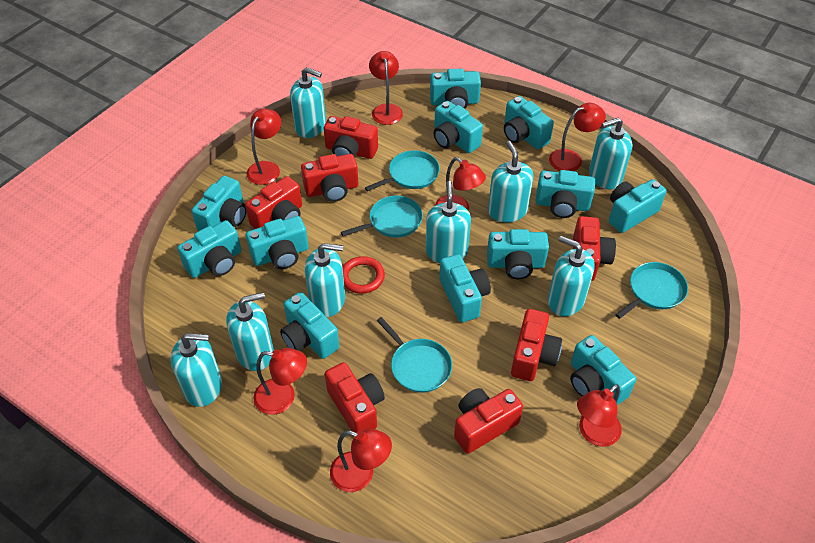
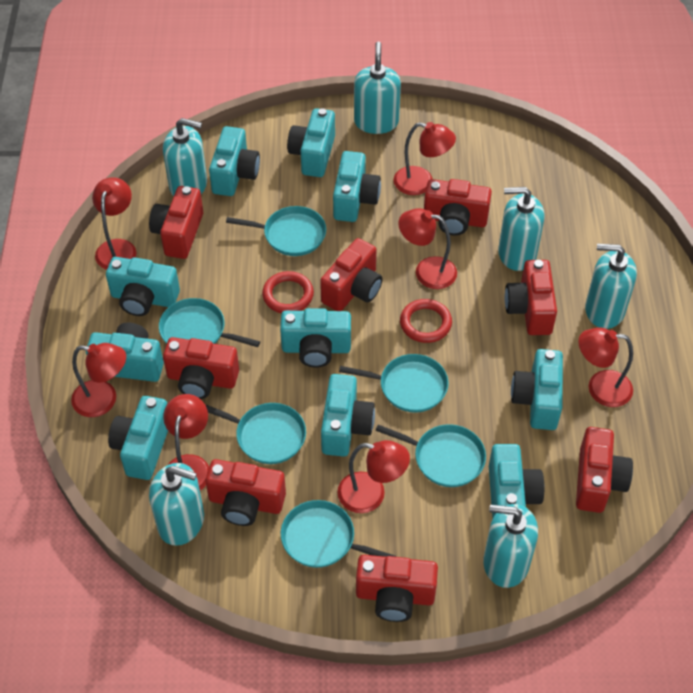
red camera: [245,176,302,229] [301,154,358,202] [324,116,378,159] [325,362,385,433] [454,388,523,454] [511,309,562,381] [573,216,616,281] = 7 -> [149,186,203,259] [163,337,239,399] [205,459,286,526] [320,238,383,311] [356,555,438,622] [424,179,492,236] [505,260,557,335] [576,427,633,513] = 8
red ring: [342,256,385,294] = 1 -> [262,271,314,313] [400,299,452,343] = 2
turquoise camera: [177,220,242,278] [192,176,247,231] [246,216,309,269] [280,292,340,359] [430,69,481,109] [434,101,483,153] [439,254,491,322] [487,229,549,279] [504,96,554,149] [536,170,595,218] [570,335,636,405] [609,179,666,233] = 12 -> [86,323,164,382] [106,257,180,316] [108,396,168,480] [209,126,260,196] [280,308,351,368] [287,108,335,177] [321,374,375,457] [333,151,381,222] [489,444,545,518] [511,349,563,430] = 10
turquoise pan: [341,196,423,238] [365,150,440,192] [377,317,452,393] [615,262,688,319] = 4 -> [159,298,260,347] [205,403,306,464] [226,206,326,256] [281,500,396,568] [339,354,449,413] [375,424,486,487] = 6
turquoise soap dispenser: [171,333,222,407] [226,292,274,371] [290,67,326,138] [305,243,345,317] [426,181,471,263] [488,141,533,222] [548,236,595,316] [589,118,632,190] = 8 -> [149,463,204,546] [163,118,207,196] [354,41,401,134] [483,504,538,588] [498,187,544,271] [585,244,637,329] = 6

